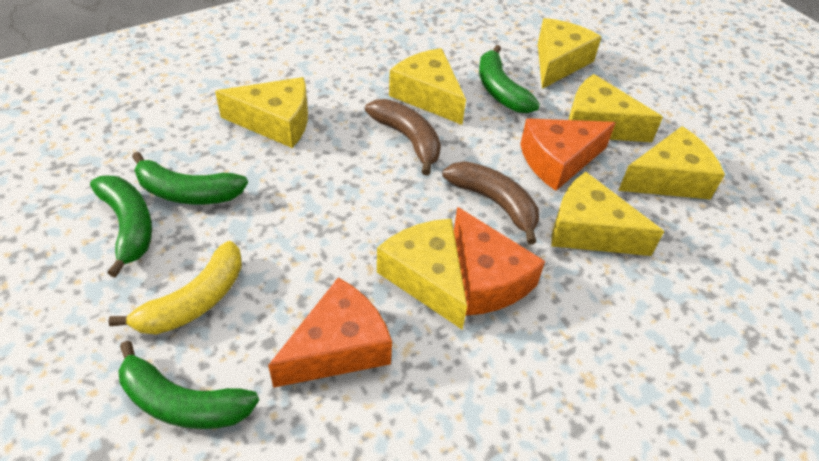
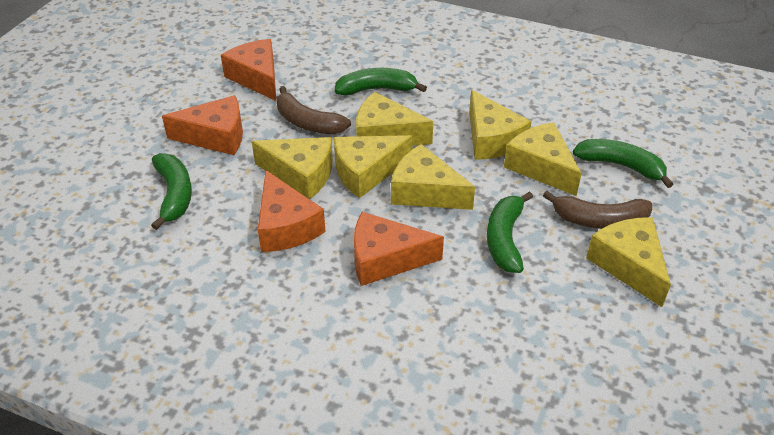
orange cheese: [268,277,392,388] [454,207,545,316] [520,118,616,191] = 3 -> [162,95,243,155] [221,39,276,101] [258,170,326,252] [354,212,444,286] = 4
yellow banana: [108,241,242,335] = 1 -> none = 0

